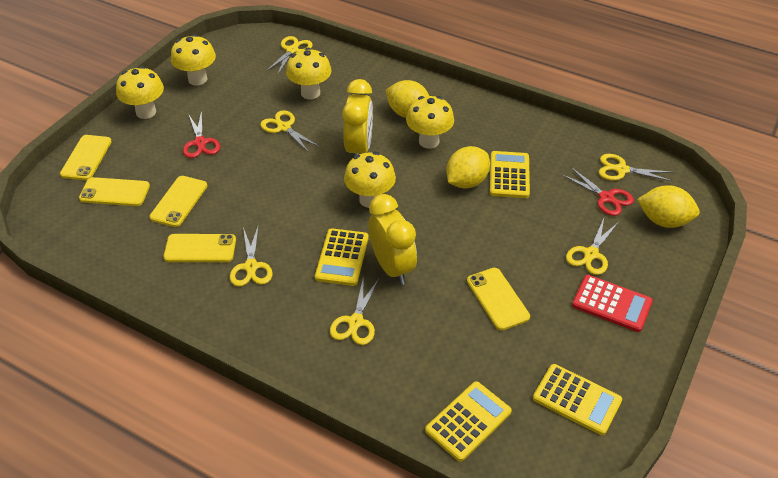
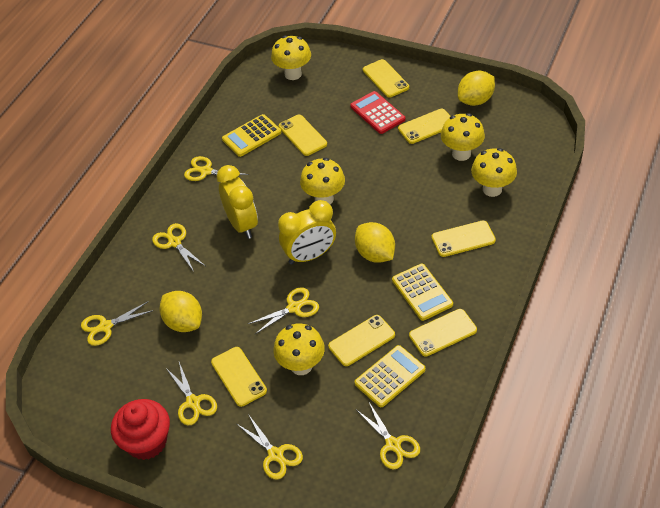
red cupcake: none = 0 -> [111,399,170,460] = 1
red scissors: [183,110,220,158] [562,167,634,216] = 2 -> none = 0
yellow calculator: [315,228,369,286] [425,381,512,462] [490,151,530,198] [533,364,622,435] = 4 -> [222,114,281,157] [355,345,425,407] [392,264,453,321] = 3
yellow phone: [60,135,112,180] [79,177,150,206] [150,176,207,227] [163,234,236,262] [467,268,530,331] = 5 -> [211,347,267,407] [279,115,327,156] [328,315,395,366] [363,59,409,98] [398,109,450,144] [409,309,477,356] [432,221,496,257] = 7
yellow scissors: [230,227,273,287] [260,110,320,151] [266,36,313,75] [330,276,379,345] [566,218,619,275] [599,154,673,181] = 6 -> [81,301,154,346] [152,223,205,272] [165,362,217,425] [184,156,249,181] [237,414,303,480] [248,287,319,335] [357,401,420,470] = 7

